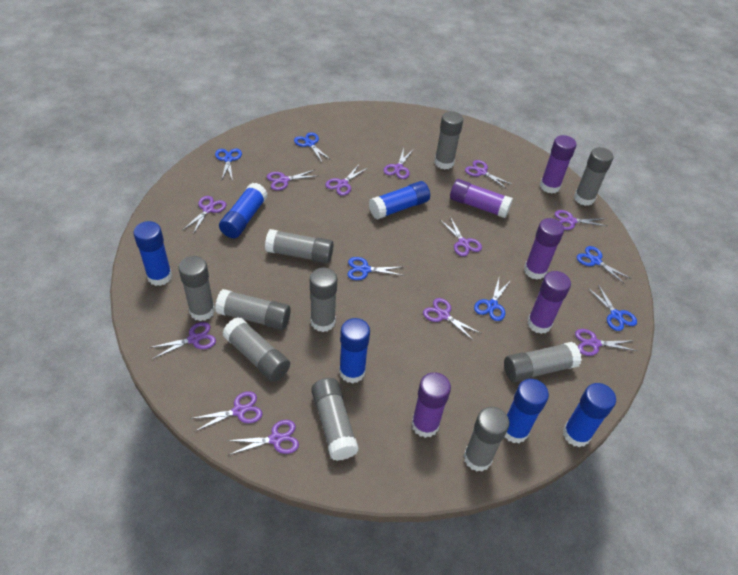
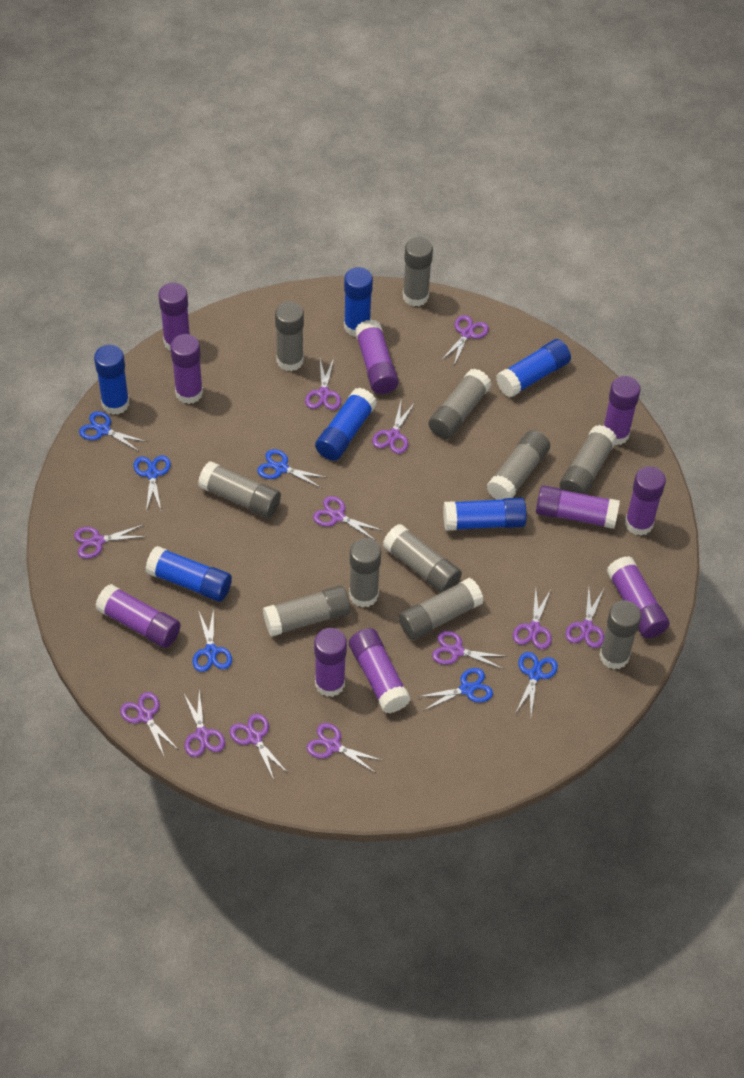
grey glue stick: [179,256,215,321] [215,289,290,330] [223,317,290,382] [265,229,333,264] [310,268,337,332] [311,378,359,461] [434,111,463,169] [464,406,509,472] [504,342,582,382] [574,147,613,206] = 10 -> [198,461,281,518] [263,585,351,637] [275,302,304,371] [349,538,381,608] [383,524,462,593] [399,578,484,640] [403,237,433,306] [429,369,491,439] [487,430,550,500] [560,425,617,495] [599,601,641,670] = 11
purple glue stick: [411,372,451,438] [450,179,513,218] [524,218,564,280] [527,271,571,334] [540,135,576,194] = 5 -> [95,584,181,648] [159,283,190,351] [170,334,203,404] [314,628,347,697] [349,628,410,713] [355,319,399,394] [536,485,620,529] [603,376,641,445] [606,556,670,638] [625,466,666,536] = 10

